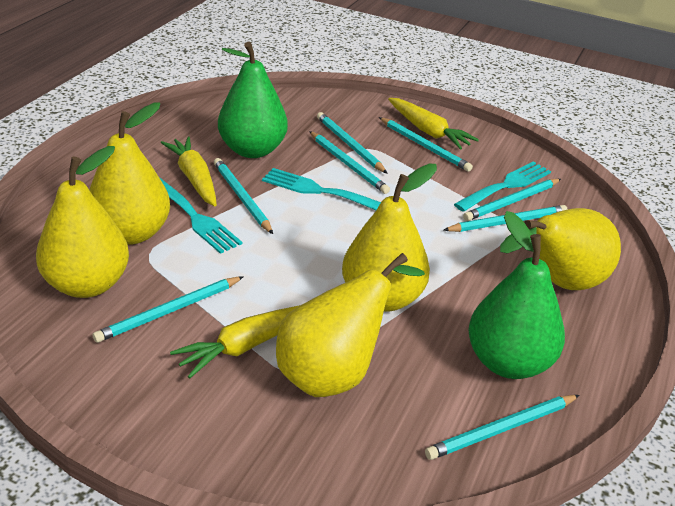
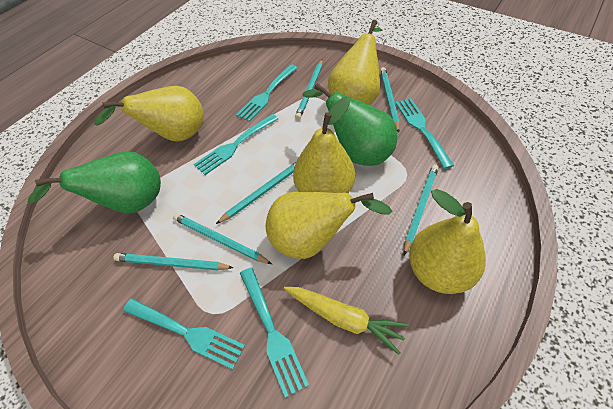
turquoise fork: [159,177,243,254] [262,168,381,210] [454,161,551,212] = 3 -> [123,298,245,369] [194,114,278,175] [236,64,298,122] [240,268,309,398] [395,98,454,169] = 5
turquoise pencil: [93,276,244,343] [214,158,273,234] [309,131,390,194] [317,112,388,174] [379,117,473,172] [425,395,580,460] [444,205,568,232] [463,179,561,221] = 8 -> [113,253,234,270] [173,213,272,264] [216,162,296,224] [295,59,323,119] [380,67,400,133] [404,164,439,255] = 6
yellow carrot: [161,137,217,206] [170,305,300,378] [388,98,479,150] = 3 -> [284,287,409,355] = 1

